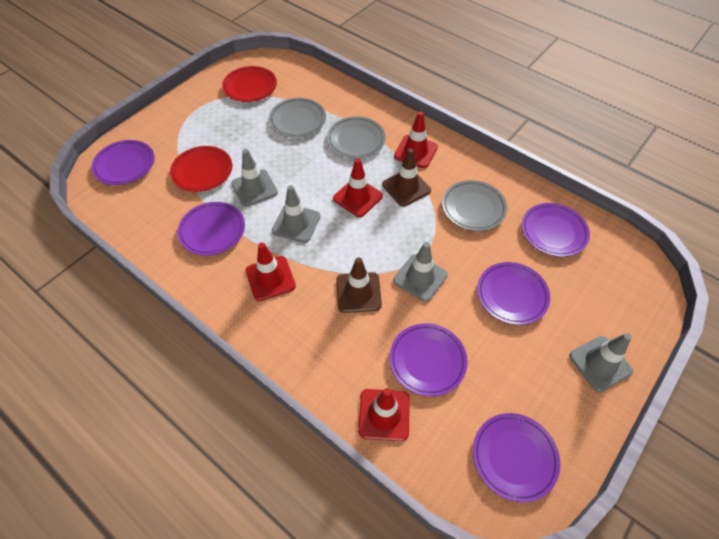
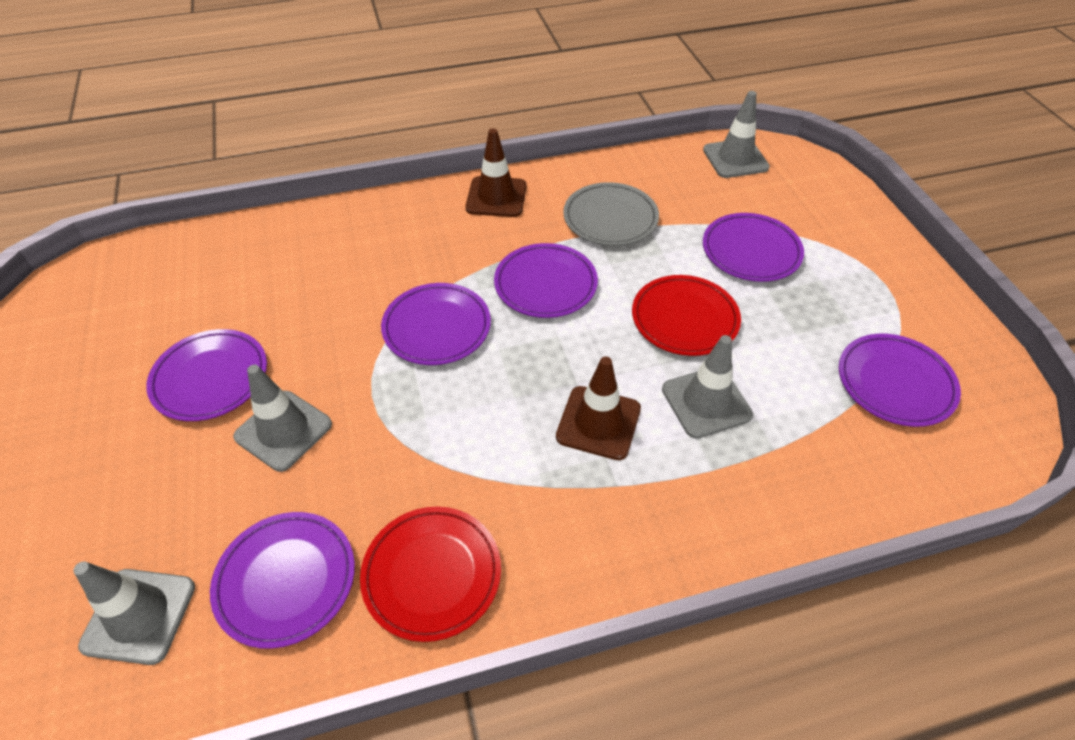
grey plate: [269,98,326,138] [327,116,386,159] [442,180,507,231] = 3 -> [563,182,659,246] = 1
red traffic cone: [246,243,296,301] [333,158,383,217] [358,388,410,441] [394,111,438,168] = 4 -> none = 0

